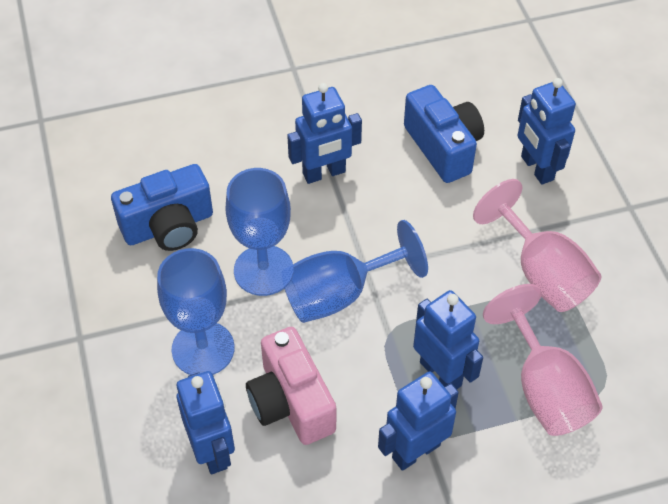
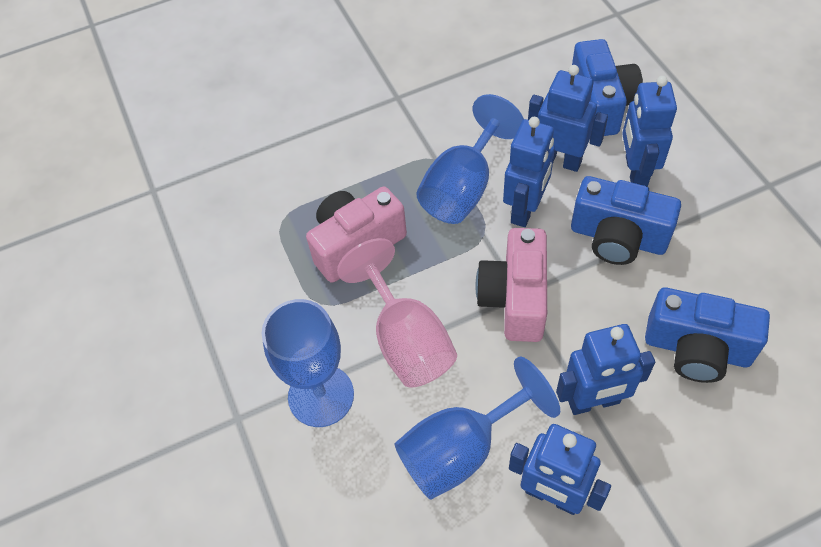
blue camera: [111,164,213,251] [404,85,484,183] = 2 -> [571,176,681,265] [572,39,643,136] [645,288,770,383] = 3
pink camera: [246,327,336,445] = 1 -> [306,186,407,283] [476,228,547,342] = 2
pink goblet: [473,179,601,312] [483,284,603,436] = 2 -> [337,238,457,388] = 1

